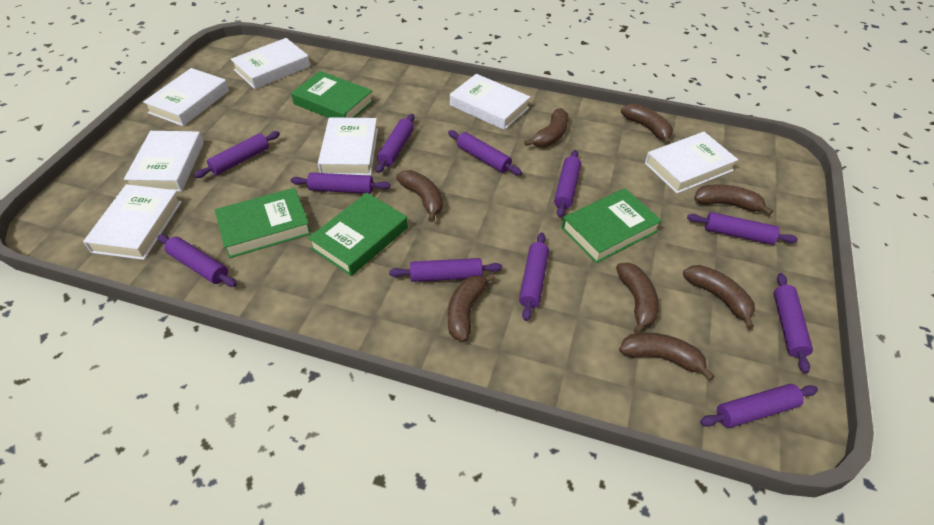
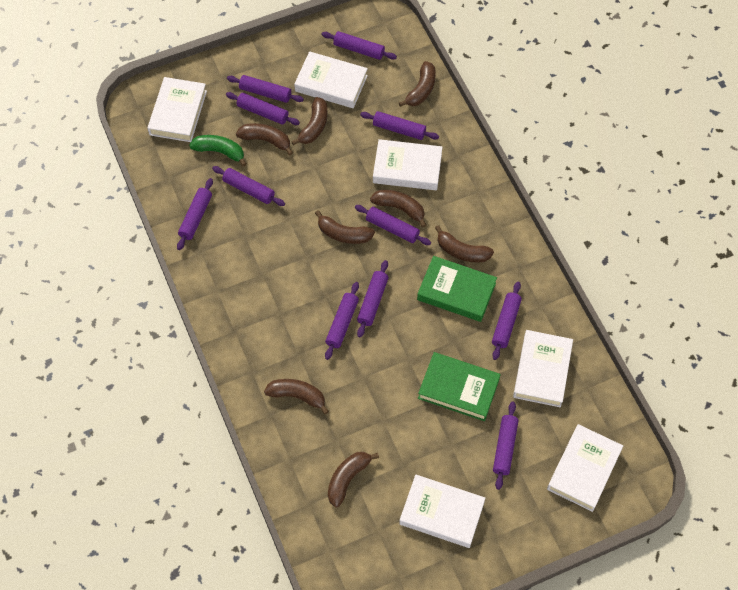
green banana: none = 0 -> [189,135,247,167] = 1
green book: [215,188,311,258] [291,71,374,118] [308,193,408,276] [562,188,662,263] = 4 -> [417,256,497,322] [418,352,501,421] = 2
white book: [83,184,182,260] [124,131,204,192] [143,68,229,126] [231,38,310,89] [318,117,378,176] [450,74,530,130] [645,132,738,193] = 7 -> [147,77,207,142] [294,51,368,108] [373,139,442,190] [399,475,485,548] [513,330,573,407] [547,424,623,512] = 6

